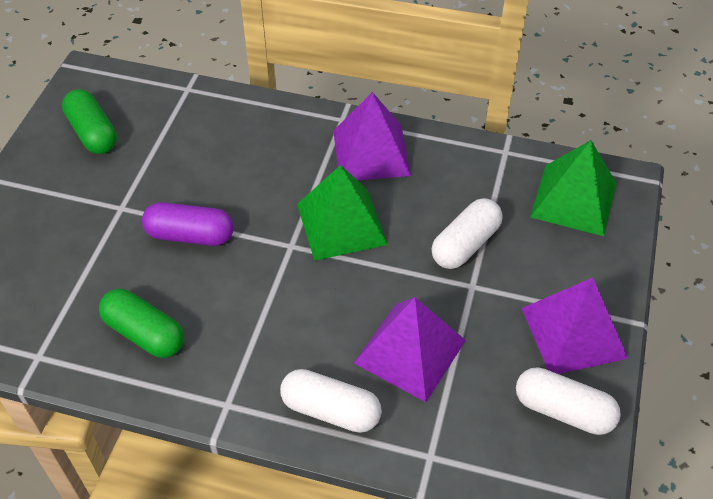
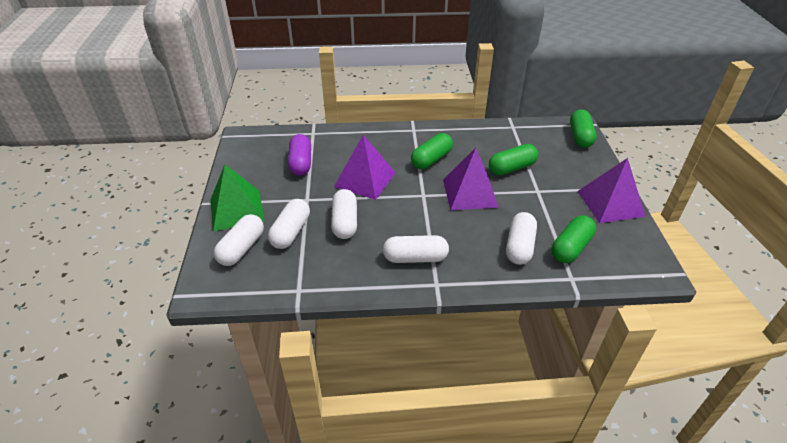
green capsule: [62,89,117,154] [99,289,184,358] = 2 -> [411,133,453,169] [489,144,538,175] [552,215,596,263] [570,109,597,148] = 4
green pyramid: [297,165,388,261] [530,140,616,236] = 2 -> [211,165,265,231] = 1
white capsule: [280,369,382,433] [432,198,503,269] [516,367,621,435] = 3 -> [214,214,264,266] [268,199,310,249] [331,189,357,239] [383,235,449,263] [506,212,537,265] = 5

